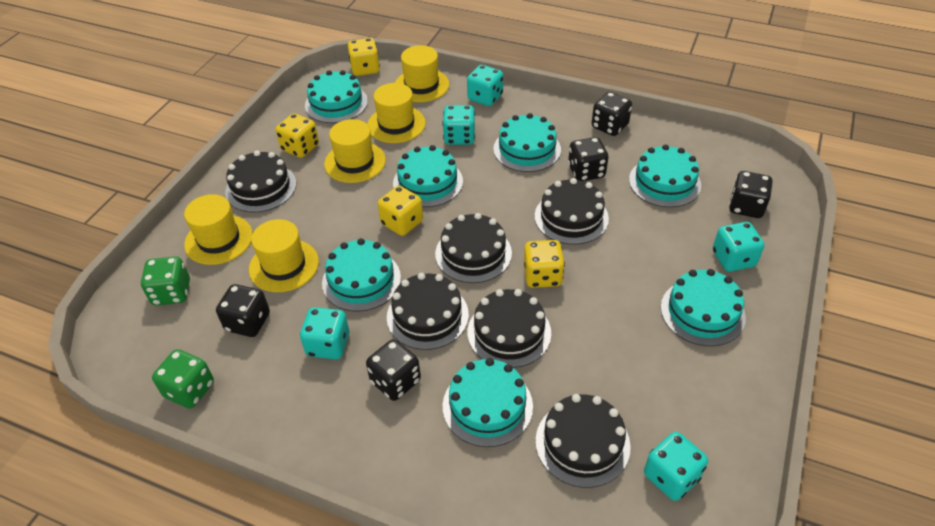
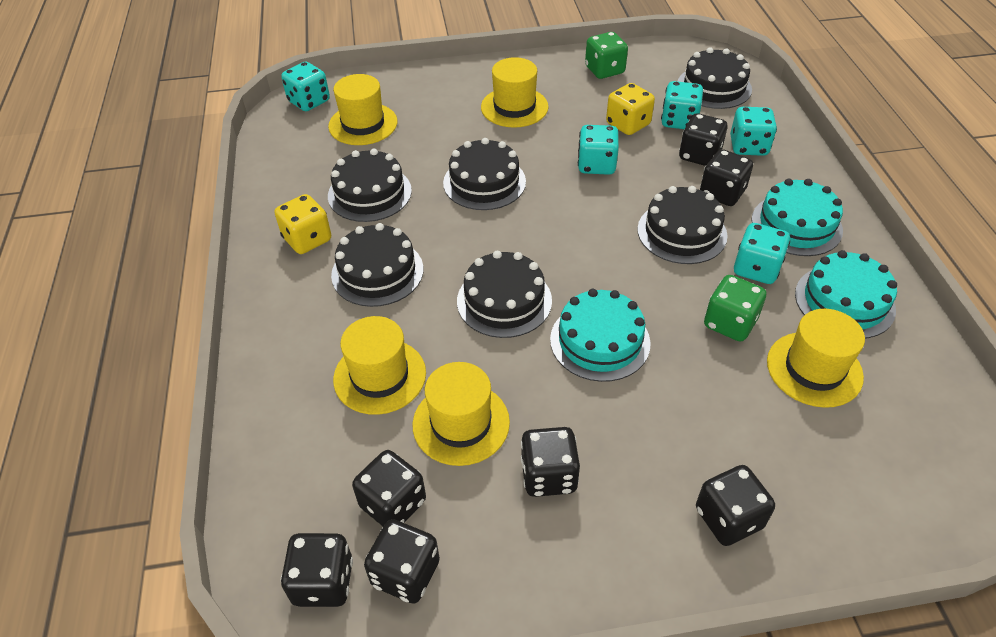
black dice: [216,284,270,337] [366,339,421,401] [568,137,609,181] [592,92,632,136] [729,171,773,218] = 5 -> [281,533,353,607] [352,450,426,526] [364,519,440,604] [521,427,580,497] [679,113,727,166] [696,465,775,546] [700,149,753,206] = 7
turquoise cake: [305,70,368,123] [322,238,401,312] [393,145,463,207] [443,358,533,447] [493,113,561,172] [629,144,701,207] [661,269,746,346] = 7 -> [550,289,651,382] [752,179,843,256] [795,250,897,339] = 3
yellow dice: [276,113,319,158] [348,38,380,76] [378,186,423,236] [524,240,565,288] = 4 -> [275,194,331,254] [606,83,655,135] = 2

